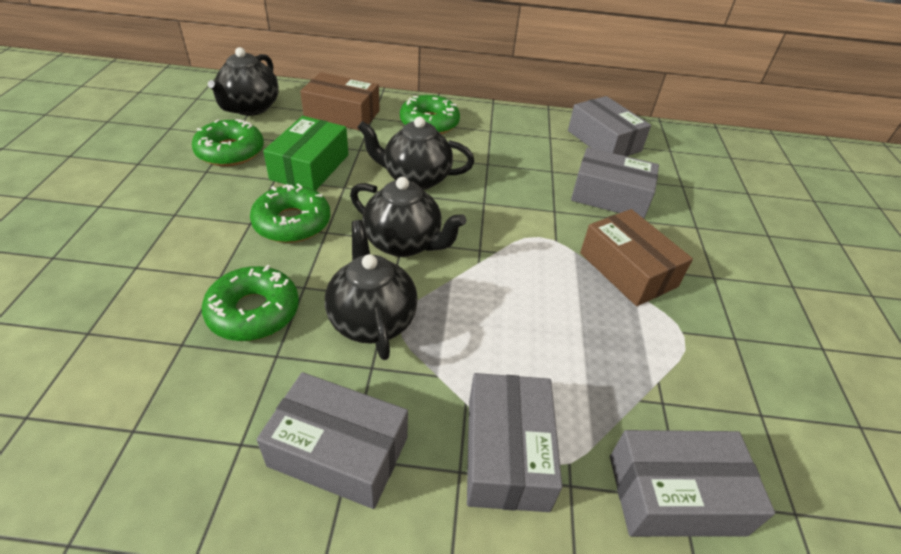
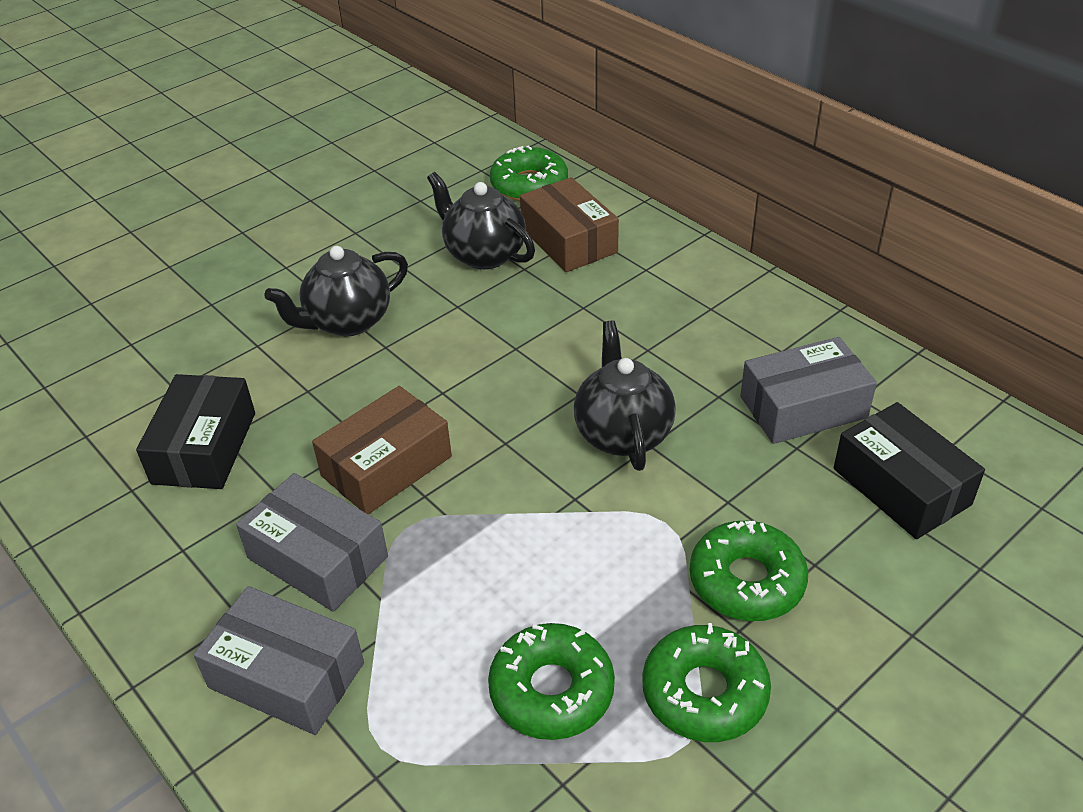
black box: none = 0 -> [136,374,255,489] [834,402,985,539] = 2
black teapot: [208,47,279,116] [325,220,418,360] [350,177,466,257] [357,117,474,190] = 4 -> [264,246,408,336] [427,172,535,269] [574,321,676,471] = 3
green box: [263,116,348,191] = 1 -> none = 0
grey box: [257,372,408,509] [467,373,562,512] [568,96,651,156] [571,147,659,219] [610,430,775,537] = 5 -> [193,586,364,735] [236,473,388,612] [740,337,877,444] = 3

